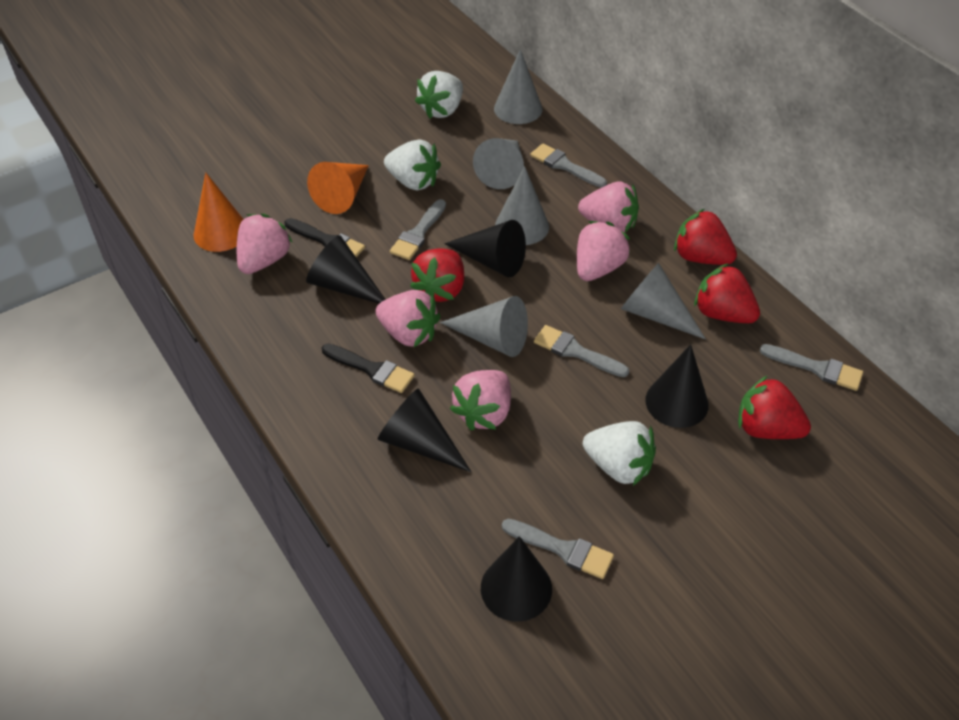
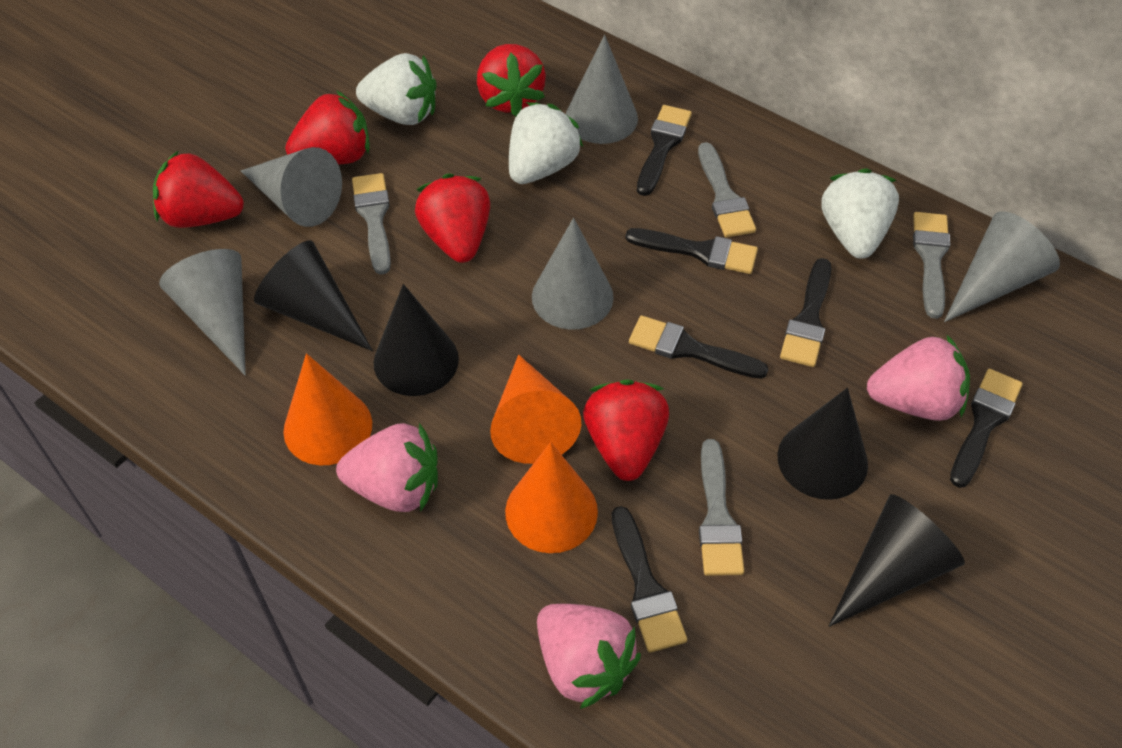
black brush: [285,218,365,257] [322,344,415,393] = 2 -> [612,506,687,653] [625,228,758,274] [629,315,769,379] [637,105,692,196] [780,258,832,367] [950,369,1023,488] = 6
black cone: [306,235,386,303] [377,388,471,472] [444,220,526,277] [481,536,552,622] [645,344,709,428] = 5 -> [254,241,373,351] [374,284,459,396] [777,388,868,500] [829,494,965,627] = 4
grey brush: [390,199,446,260] [502,519,614,579] [530,143,607,188] [534,325,629,377] [760,344,863,391] = 5 -> [352,173,391,275] [698,142,756,237] [699,439,744,576] [913,212,951,319] = 4
orange cone: [193,172,244,252] [307,162,369,214] = 2 -> [284,353,372,465] [490,355,581,464] [505,442,598,553] = 3
pink strawberry: [237,214,293,274] [375,290,441,347] [450,370,511,430] [577,221,630,281] [578,182,639,232] = 5 -> [336,423,438,512] [537,604,641,709] [867,335,970,421] = 3
red strawberry: [410,248,464,302] [674,209,737,265] [694,263,760,323] [738,375,811,439] = 4 -> [153,150,244,228] [285,90,370,164] [415,173,490,263] [477,44,546,116] [583,379,669,481] = 5

